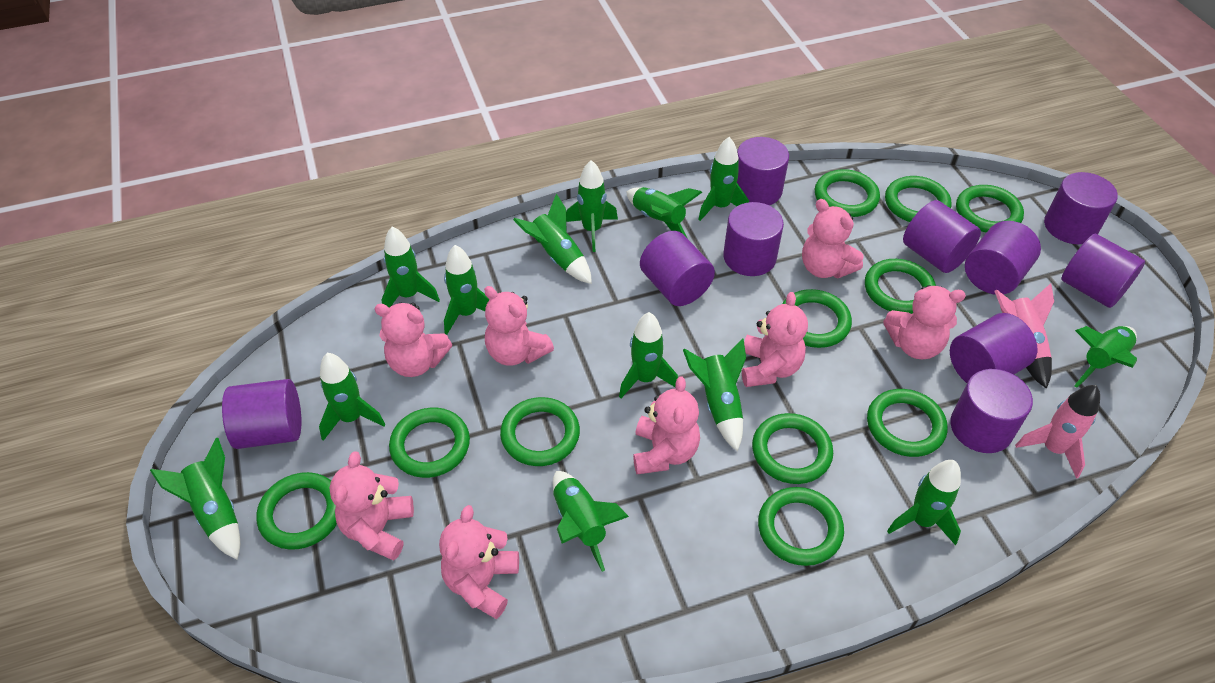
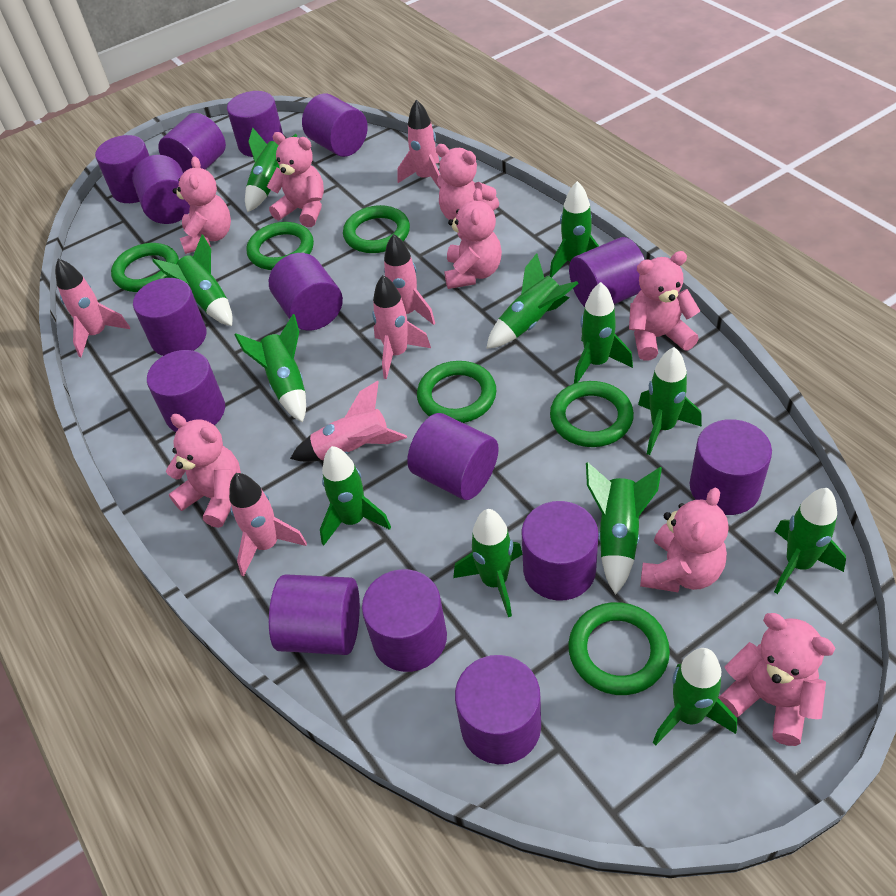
green ring: [256,472,337,550] [389,408,470,478] [500,397,580,466] [752,413,833,484] [758,487,844,566] [782,289,852,348] [815,169,880,217] [865,259,936,314] [867,389,948,457] [885,176,951,222] [956,185,1024,233] = 11 -> [111,243,179,292] [246,222,314,270] [343,205,410,253] [417,361,497,423] [550,381,634,447] [568,602,670,695] = 6
green rocket: [150,438,240,560] [319,353,385,441] [382,227,440,307] [444,245,489,335] [513,194,592,284] [553,471,629,572] [566,160,618,252] [619,312,678,398] [627,187,702,239] [683,338,746,451] [698,137,749,221] [887,460,961,545] [1074,326,1137,388] = 13 -> [152,235,233,326] [235,314,306,423] [245,128,297,212] [320,446,391,545] [453,509,523,617] [486,253,579,349] [550,181,599,278] [574,282,633,383] [586,462,662,595] [638,347,702,455] [653,648,737,745] [774,488,846,594] = 12
pink rocket: [994,283,1054,389] [1015,385,1100,479] = 2 -> [55,258,130,357] [229,473,307,576] [290,381,407,462] [372,275,431,379] [384,234,435,325] [398,99,441,189] = 6
purple cylinder: [222,379,301,449] [640,231,715,306] [723,202,784,276] [737,137,789,205] [903,200,981,273] [950,313,1037,383] [950,369,1033,453] [965,221,1041,295] [1044,172,1118,244] [1061,233,1145,308] = 10 -> [95,135,149,203] [132,155,190,224] [133,278,207,356] [147,350,225,432] [158,113,226,173] [227,91,283,157] [269,253,343,331] [269,574,360,655] [302,94,368,157] [362,569,447,672] [407,413,499,500] [455,655,541,764] [521,501,598,601] [569,237,645,307] [690,419,772,515] = 15

